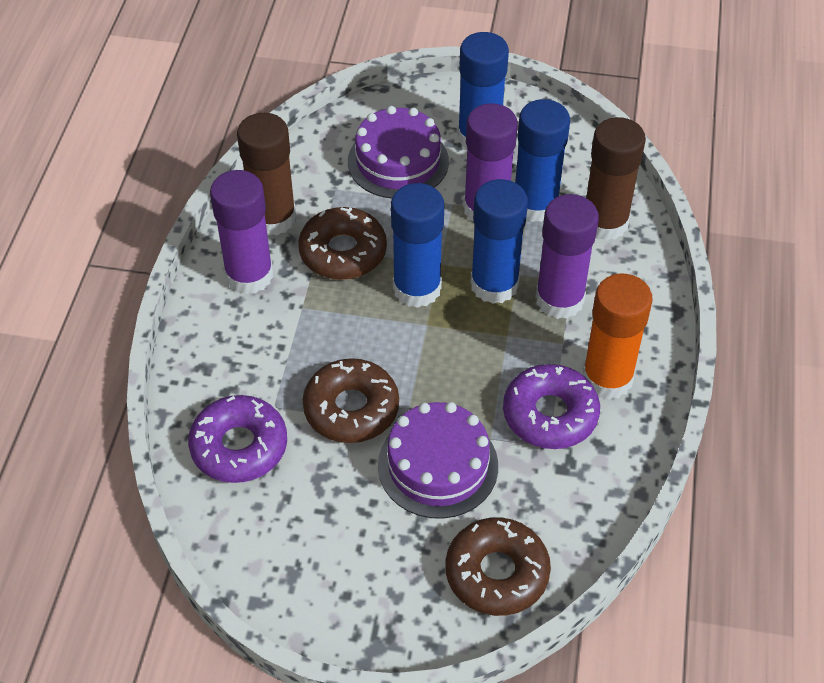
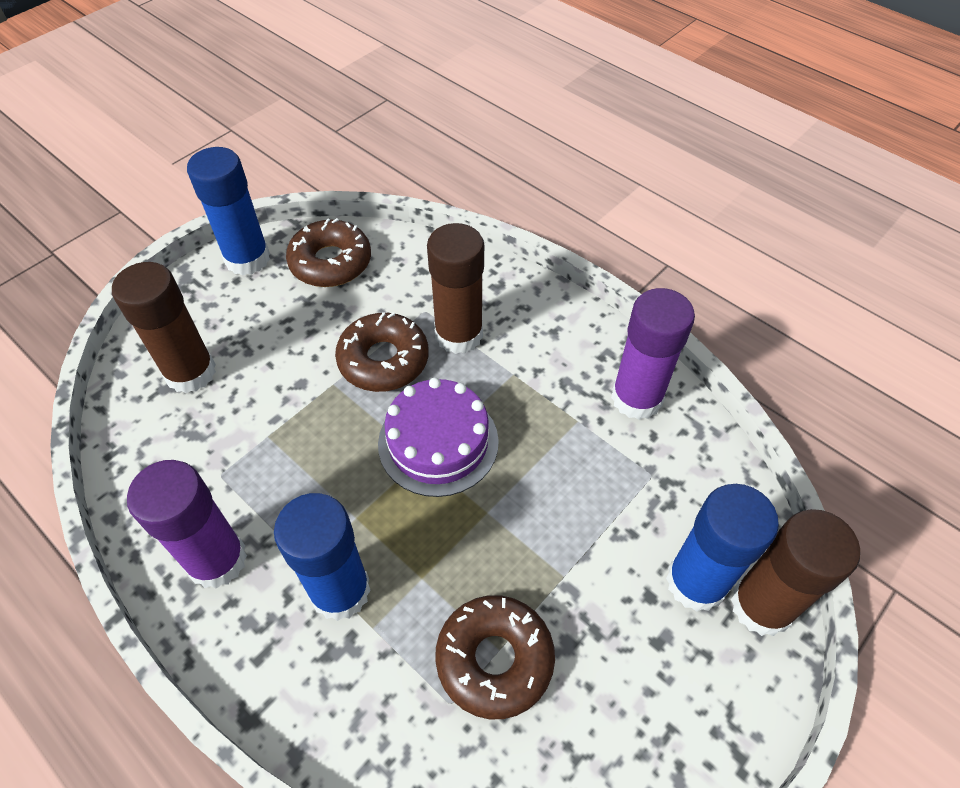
blue glue stick: [391,183,444,308] [457,32,509,148] [470,179,528,304] [515,99,570,222] = 4 -> [187,147,270,275] [274,493,371,621] [666,484,779,612] = 3
brown glue stick: [237,113,296,236] [586,117,646,241] = 2 -> [112,262,216,393] [427,223,484,354] [731,509,860,636] = 3
orange glue stick: [583,274,653,400] = 1 -> none = 0
purple cake: [348,106,449,198] [378,402,498,519] = 2 -> [378,378,499,497] = 1
purple donut: [188,395,287,483] [503,364,600,449] = 2 -> none = 0
purple glue stick: [210,170,273,294] [463,103,518,221] [535,194,599,319] = 3 -> [127,460,247,589] [611,288,695,420] = 2

